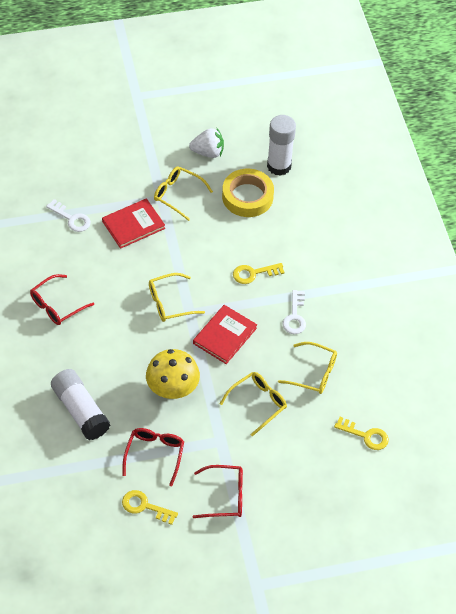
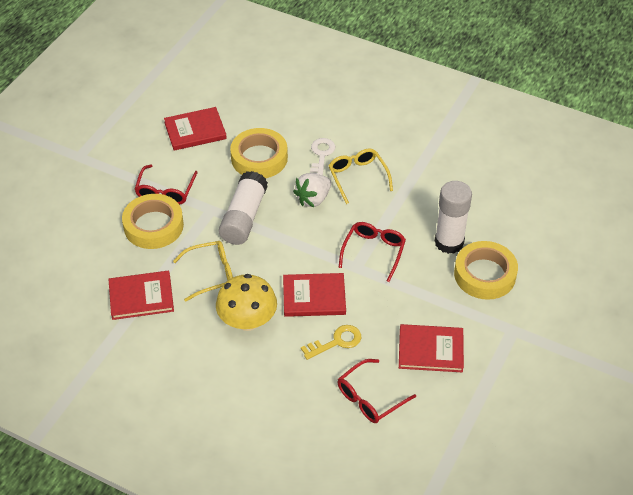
red book: [102,198,165,249] [193,305,257,364] = 2 -> [109,271,174,320] [164,107,227,151] [283,273,346,317] [399,324,464,372] = 4
white key: [46,199,91,232] [283,290,306,334] = 2 -> [310,138,335,175] = 1
yellow glasses: [149,273,205,322] [154,166,213,221] [220,372,287,436] [278,342,337,394] = 4 -> [173,241,233,302] [329,149,393,204] = 2
yellow key: [122,490,178,525] [233,263,285,284] [334,417,389,450] = 3 -> [301,325,361,360] = 1
yellow tape: [222,169,274,217] = 1 -> [122,194,184,249] [230,128,288,178] [454,241,518,300] = 3

